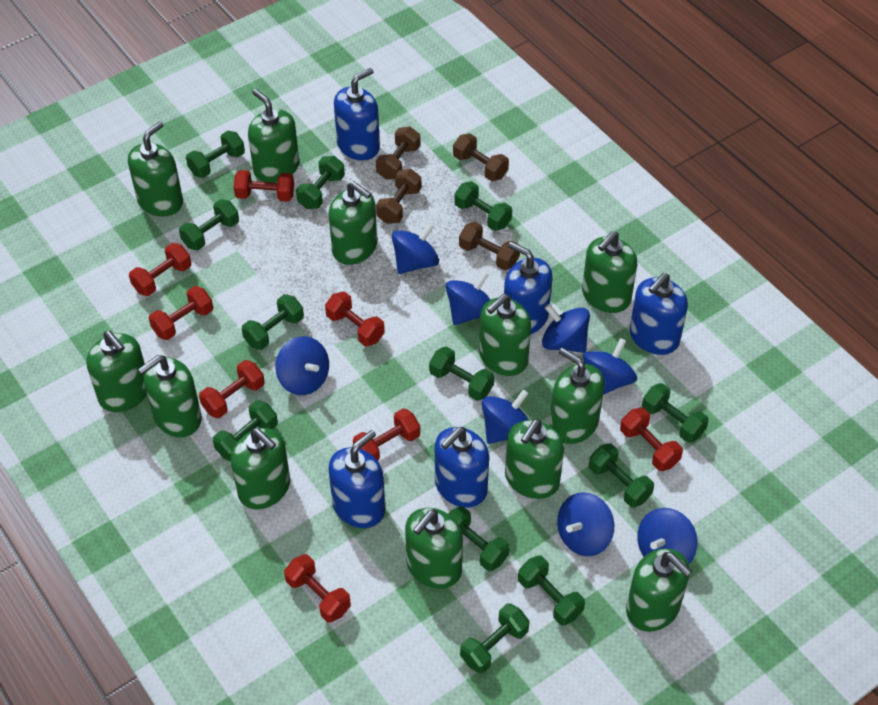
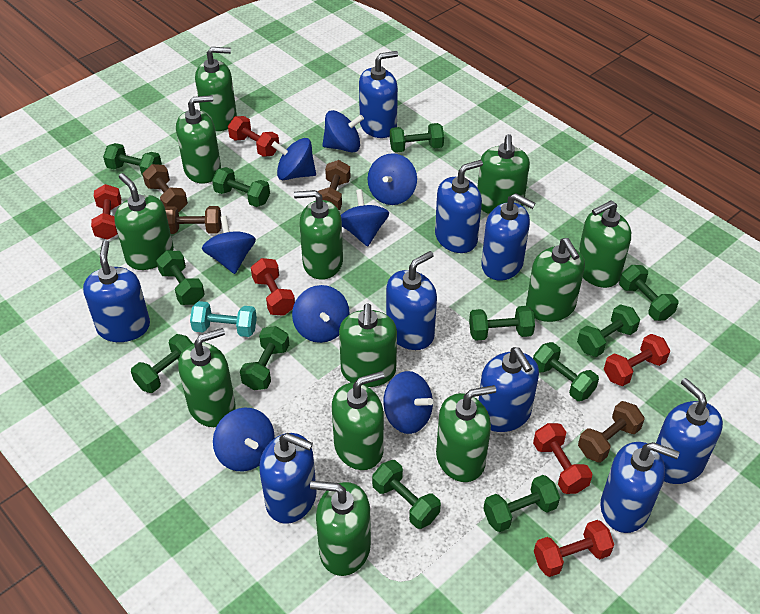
blue soap dispenser: [328,430,385,528] [334,68,380,160] [435,427,489,508] [504,242,553,334] [630,273,688,355] = 5 -> [83,240,150,342] [259,433,317,524] [359,51,398,138] [386,251,437,350] [435,160,483,253] [479,347,539,432] [481,193,535,281] [600,442,679,533] [656,378,723,484] = 9
red dumbbell: [129,243,191,296] [149,286,213,340] [199,360,265,418] [234,170,294,202] [284,554,351,622] [325,291,385,346] [353,408,420,461] [620,408,683,471] = 8 -> [91,184,121,240] [228,116,279,157] [251,258,295,316] [533,423,593,494] [534,520,614,577] [604,334,670,386] = 6
turquoise dumbbell: none = 0 -> [190,301,257,337] = 1

